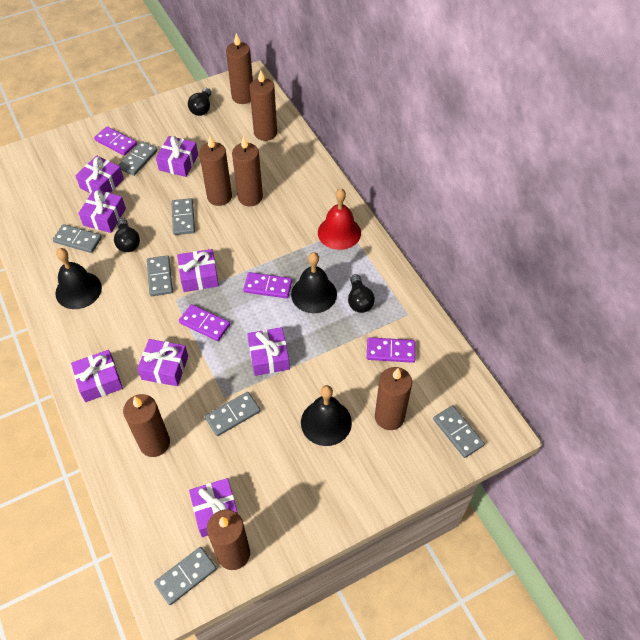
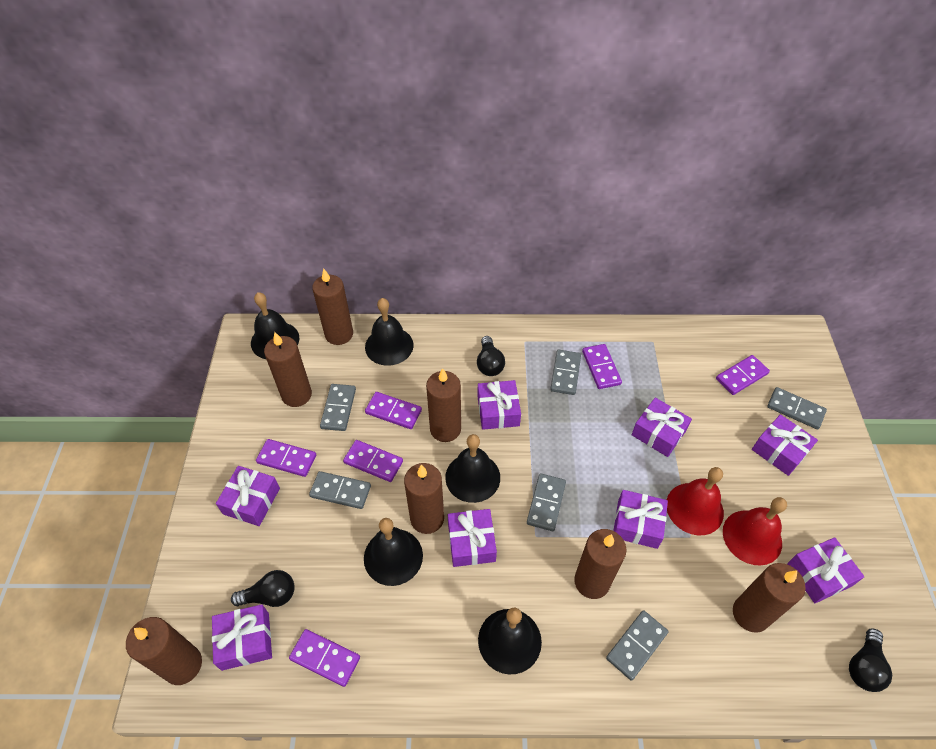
black bell: [55,248,102,309] [291,252,337,313] [301,385,352,446] = 3 -> [251,292,299,359] [364,518,423,586] [365,298,413,366] [445,434,500,503] [478,607,542,674] = 5
grey domino: [53,224,102,253] [118,141,158,176] [147,255,173,296] [154,547,217,605] [171,198,195,235] [205,392,260,436] [433,405,485,458] = 7 -> [309,471,371,509] [320,384,356,431] [527,473,566,531] [550,350,581,395] [606,610,668,681] [767,387,827,429] = 6
purple domino: [94,126,137,156] [179,304,230,341] [243,272,292,298] [367,337,415,363] = 4 -> [256,439,316,477] [289,629,360,687] [343,440,403,482] [365,392,422,429] [582,344,622,389] [716,355,770,395] = 6
red bell: [318,189,361,250] = 1 -> [667,467,724,535] [723,497,787,565] = 2

